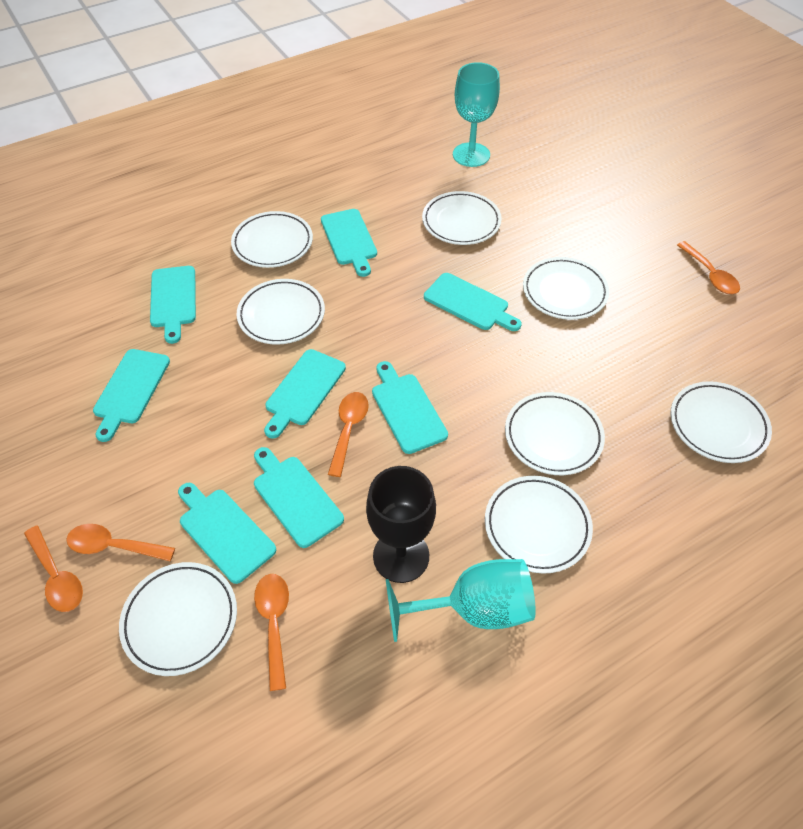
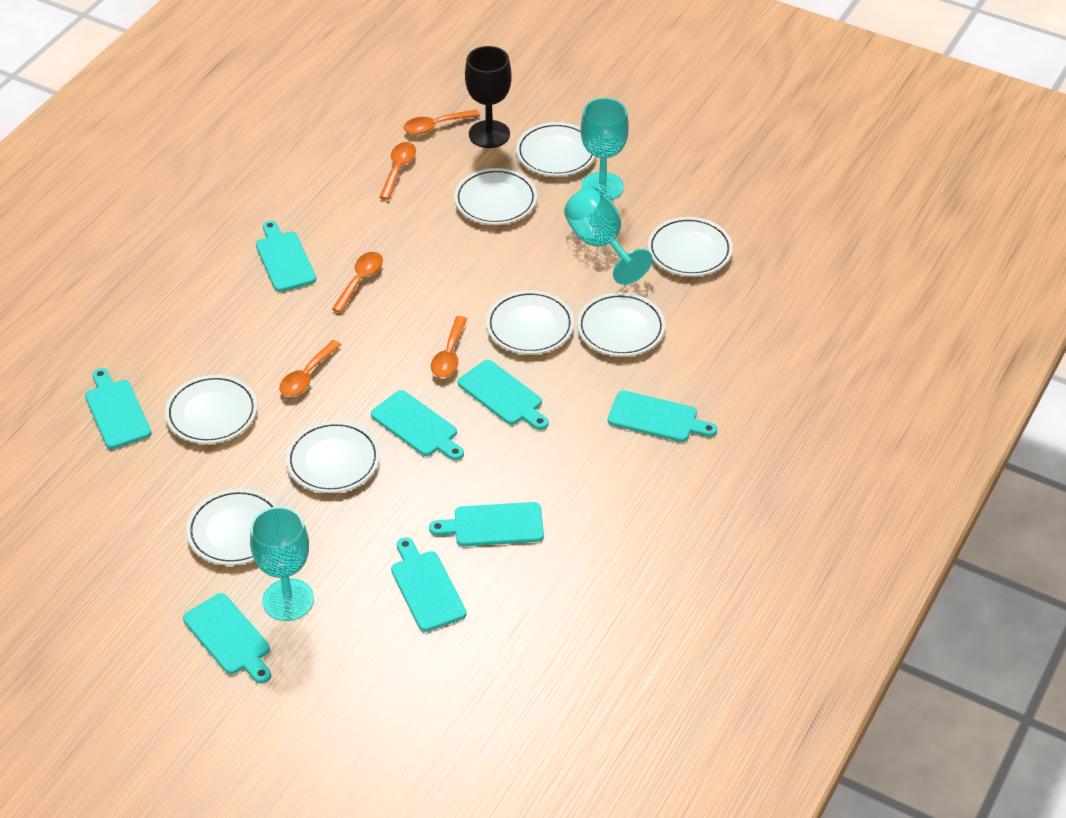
turquoise goblet: [386,559,536,642] [453,62,500,167] = 2 -> [250,506,314,621] [564,187,653,285] [580,98,629,200] = 3

